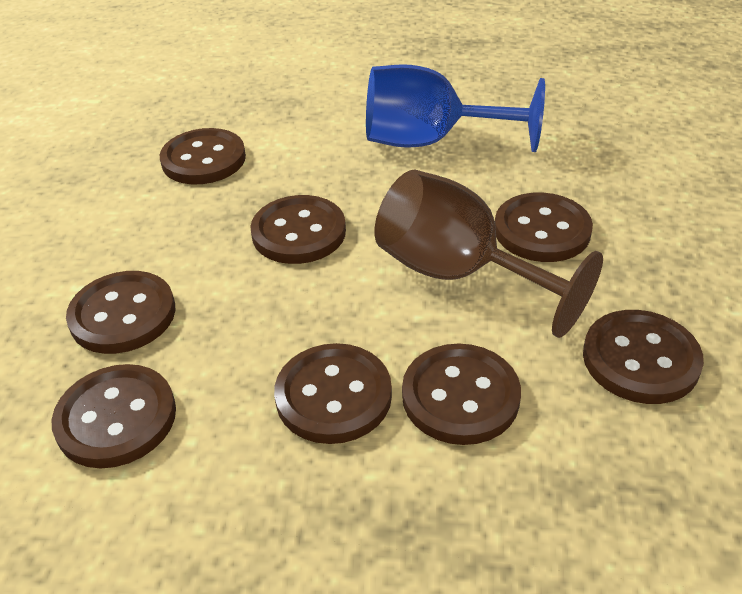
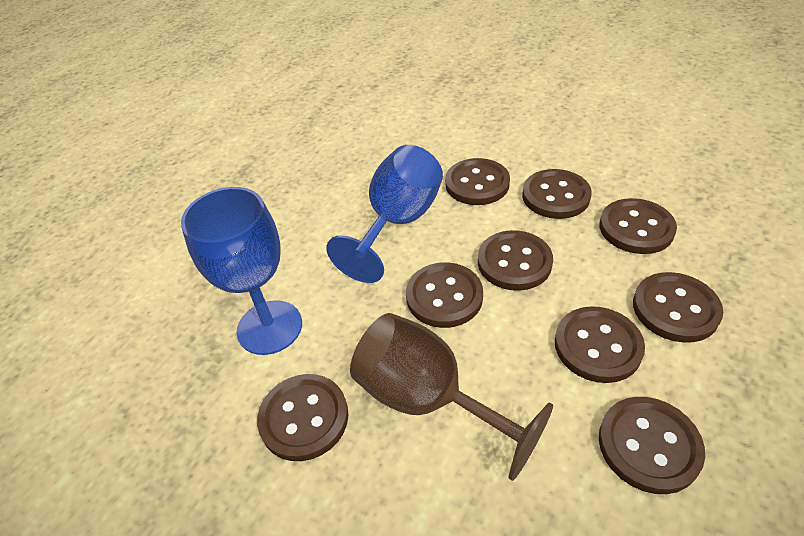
blue goblet: [366,64,545,152] = 1 -> [181,187,302,355] [326,145,443,283] = 2
brown button: [52,364,176,468] [66,271,175,354] [160,128,246,185] [250,195,346,264] [274,343,392,444] [402,343,521,445] [495,193,593,262] [583,310,704,404] = 8 -> [257,374,348,461] [406,262,483,328] [445,158,510,205] [478,230,553,291] [522,169,592,219] [555,306,645,383] [599,397,705,494] [600,198,677,254] [633,272,723,343] = 9

